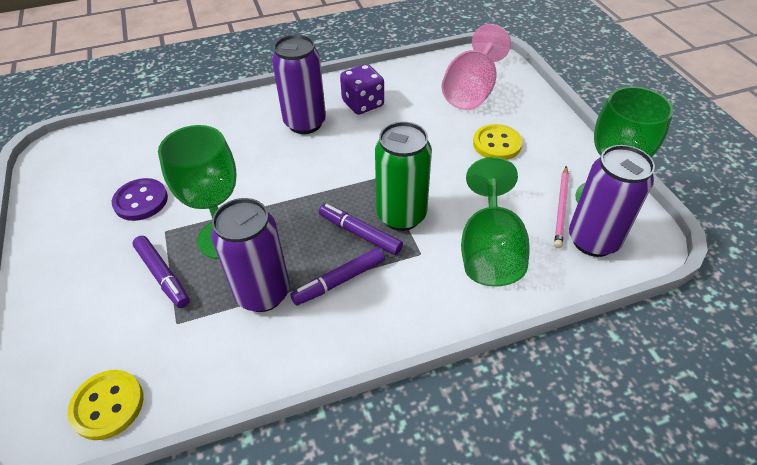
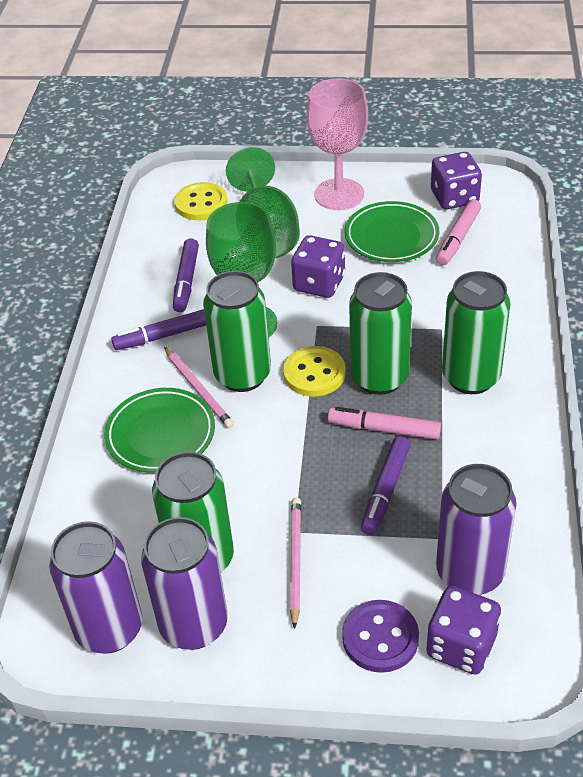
green can: [375,122,432,231] = 1 -> [152,452,234,572] [203,271,271,392] [349,272,412,395] [442,271,510,394] = 4
green goblet: [158,125,236,259] [461,157,530,287] [575,86,673,203] = 3 -> [206,202,277,337] [226,147,300,258] = 2
green plate: none = 0 -> [104,388,215,473] [345,201,439,262] = 2
pink marker: none = 0 -> [328,407,441,440] [436,199,481,265] = 2
pink pencil: [554,166,569,248] = 1 -> [164,347,234,428] [290,498,301,629] = 2
purple dice: [340,64,384,115] = 1 -> [291,235,345,298] [426,586,501,674] [431,152,482,209] = 3

